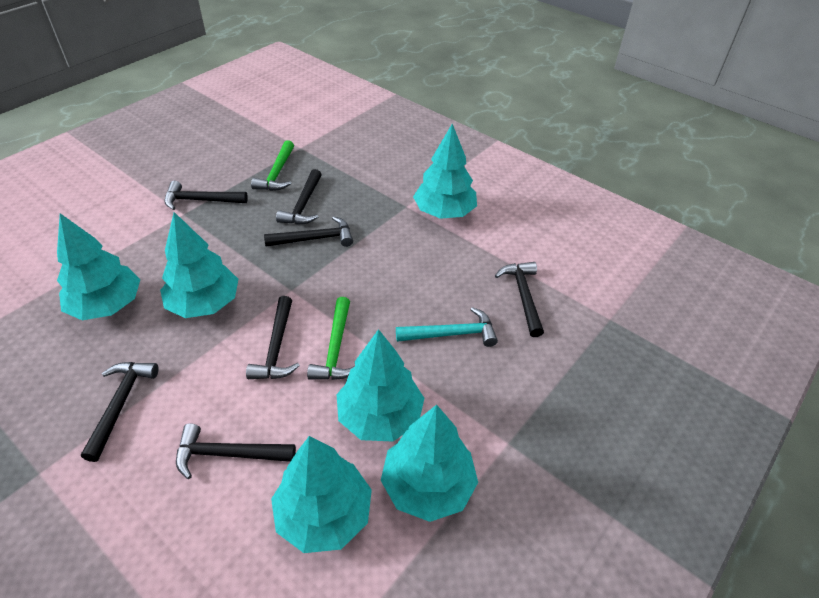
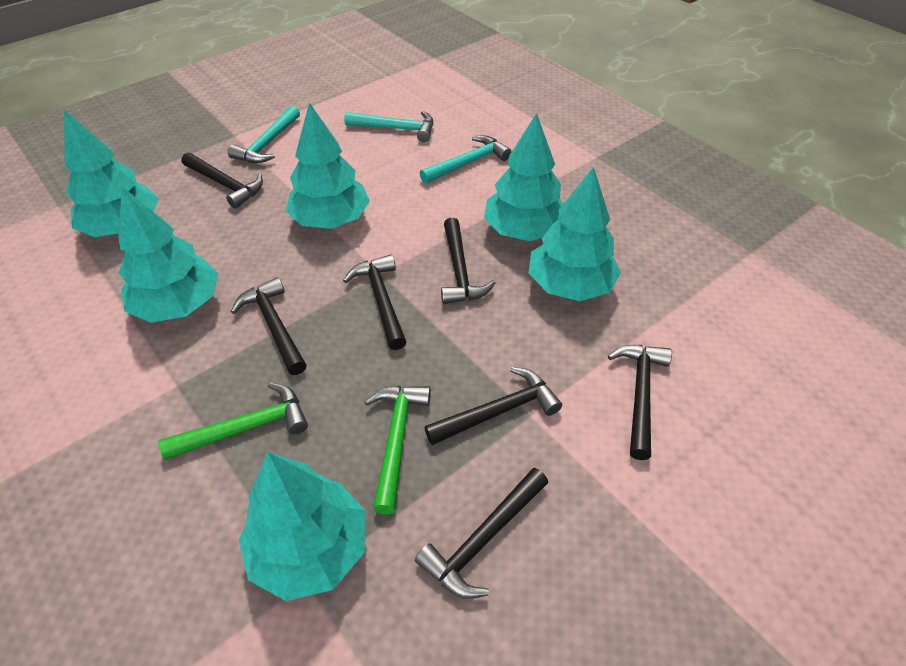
turquoise hammer: [396,307,498,347] = 1 -> [228,106,300,163] [344,111,433,142] [420,135,512,184] = 3

